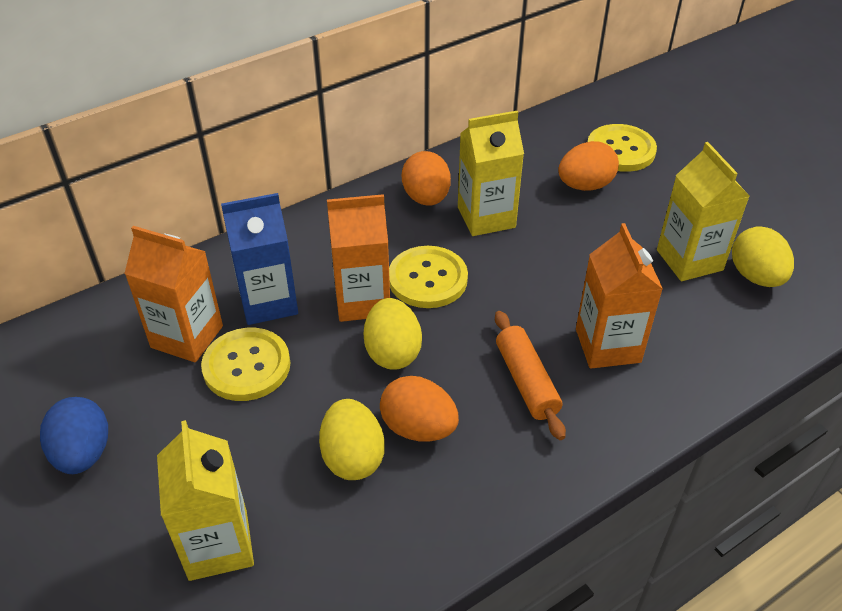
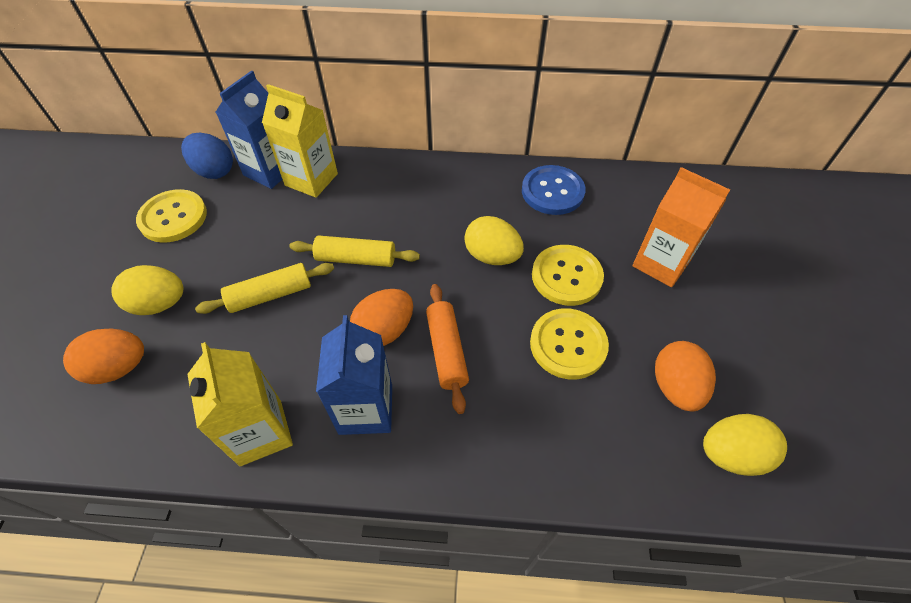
blue button: none = 0 -> [522,165,586,215] = 1
blue carton: [221,193,298,325] = 1 -> [216,70,282,189] [316,315,392,435] = 2
orange carton: [124,226,223,362] [327,194,390,322] [576,223,663,369] = 3 -> [632,167,730,287] = 1
yellow carton: [157,420,254,581] [458,111,524,236] [657,142,749,281] = 3 -> [187,342,293,466] [262,84,338,198] = 2
yellow rolling pin: none = 0 -> [195,263,334,314] [289,235,420,267] = 2

